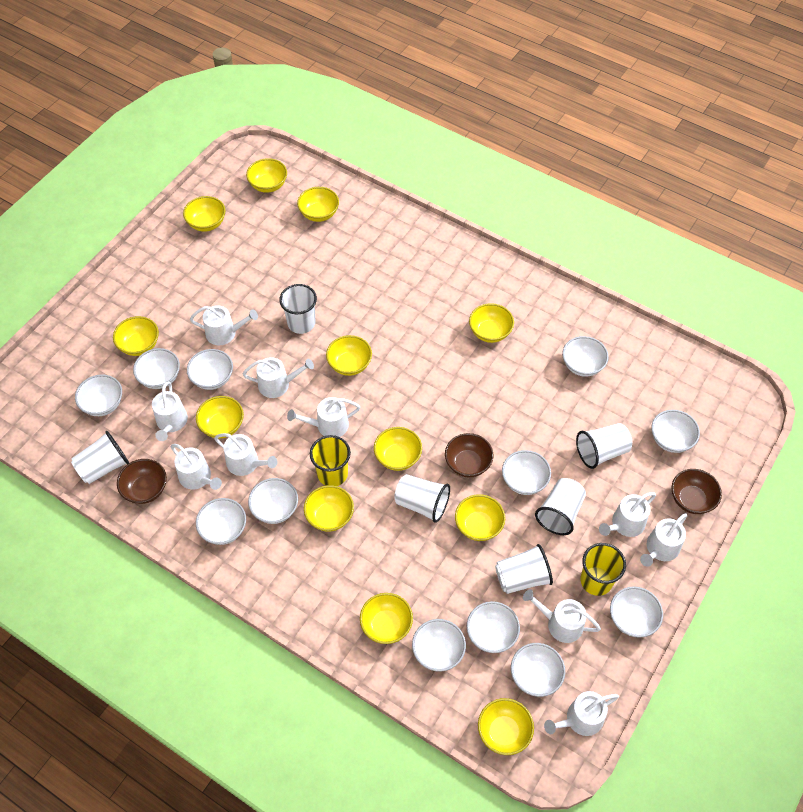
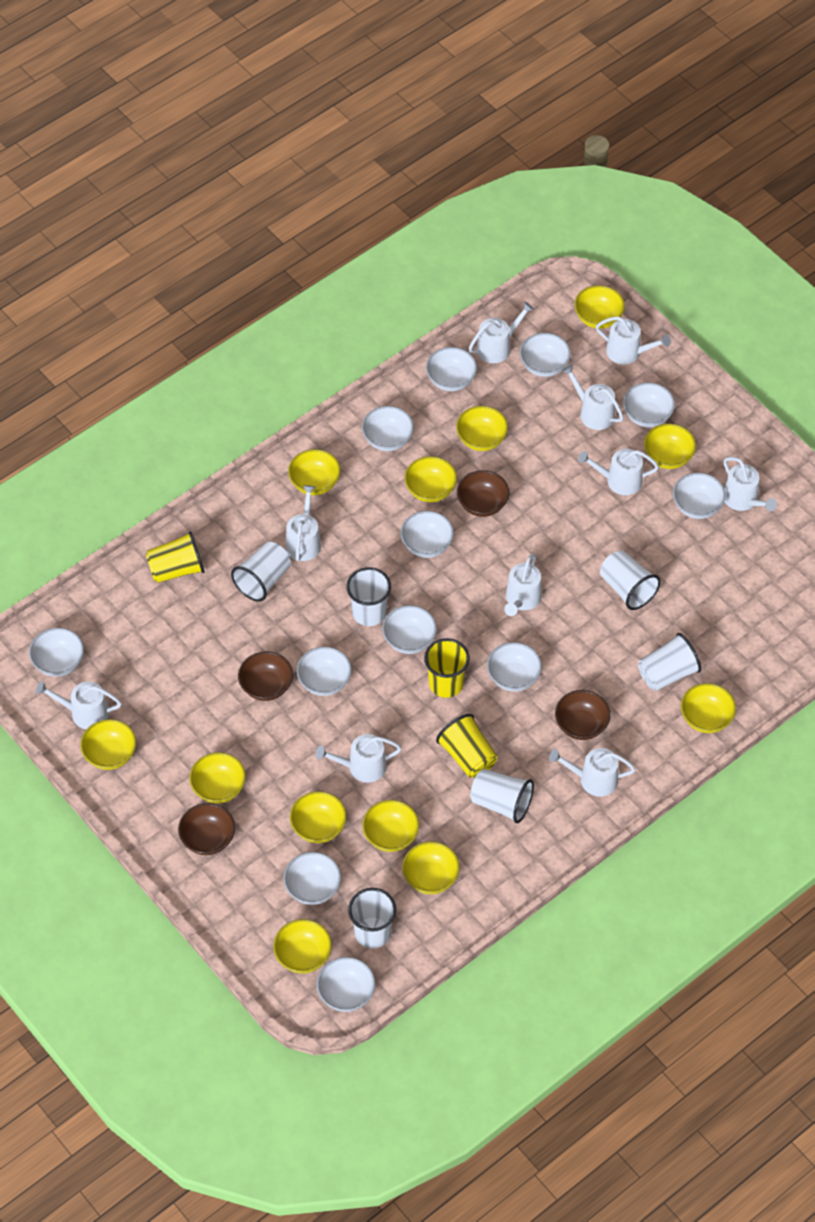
brown bowl: [117,459,167,504] [445,433,494,477] [672,469,722,514] = 3 -> [178,803,235,855] [238,651,293,701] [457,470,509,517] [555,690,611,740] = 4
yellow cup: [310,435,351,486] [580,543,626,596] = 2 -> [145,531,205,583] [424,638,470,698] [436,714,498,778] = 3

